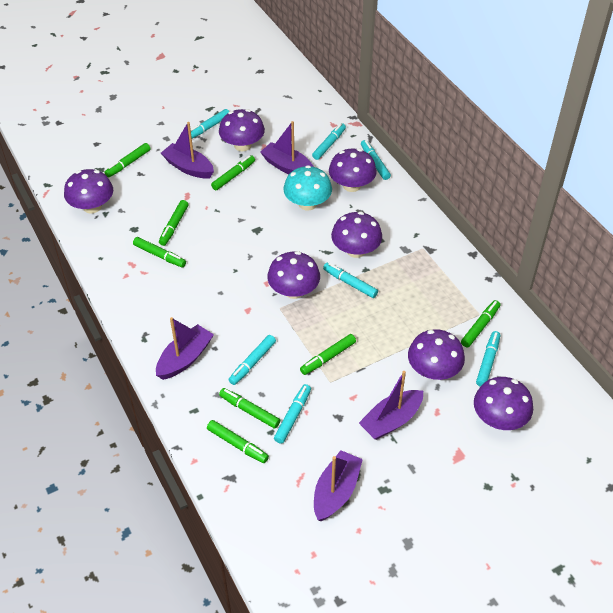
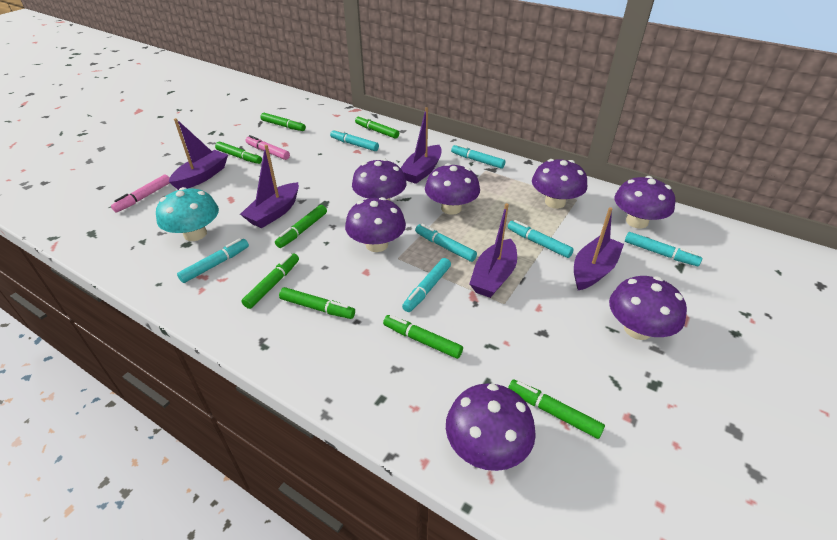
pink marker: none = 0 -> [111,175,169,213] [245,135,290,160] = 2

